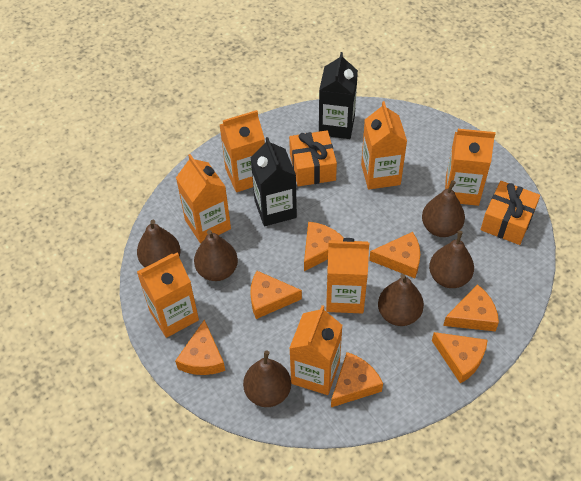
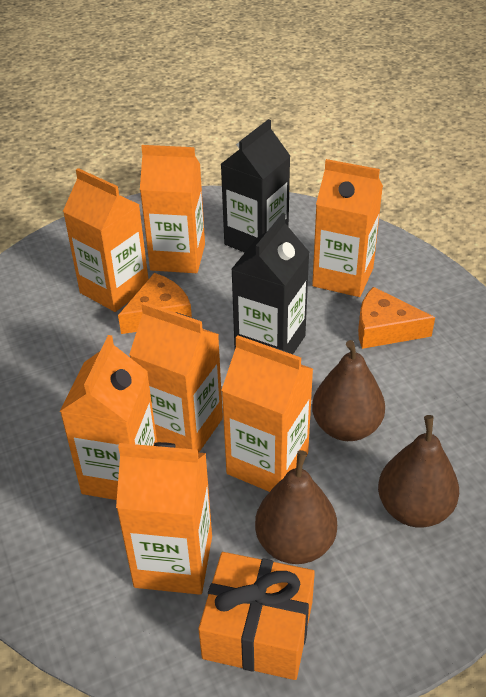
brown pear: [137,220,181,267] [194,230,238,281] [243,350,291,407] [378,274,424,326] [422,180,465,237] [429,231,474,288] = 6 -> [255,450,337,564] [312,340,385,441] [378,415,459,528] = 3
orange cheese: [175,319,225,375] [250,271,302,319] [304,222,343,271] [331,352,383,407] [369,232,420,278] [432,332,487,384] [443,284,499,331] = 7 -> [118,273,192,334] [358,287,435,349] = 2
orange gift: [289,130,337,186] [481,181,540,245] = 2 -> [198,552,315,680] = 1

